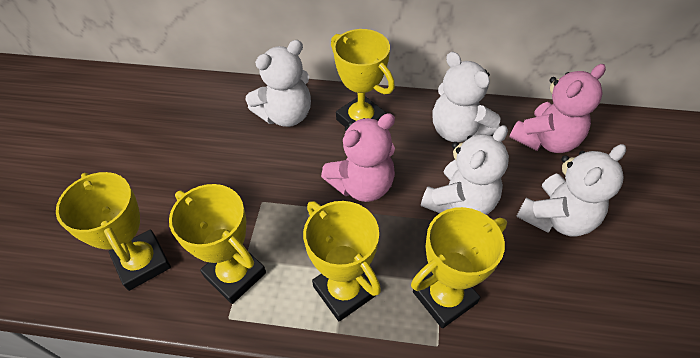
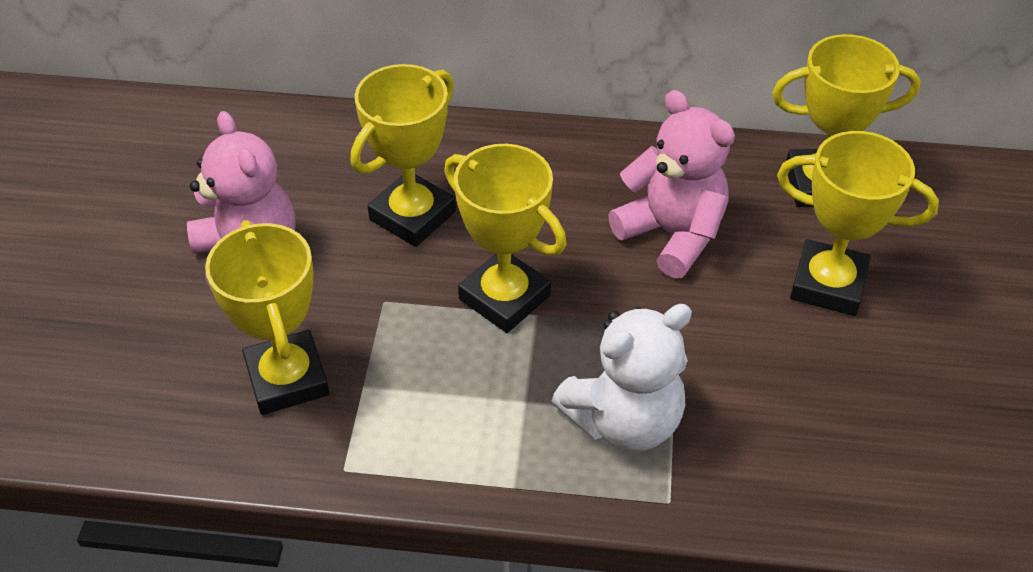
white teddy bear: [246,40,311,127] [421,125,509,215] [433,52,501,142] [516,144,626,236] = 4 -> [552,304,692,452] = 1

